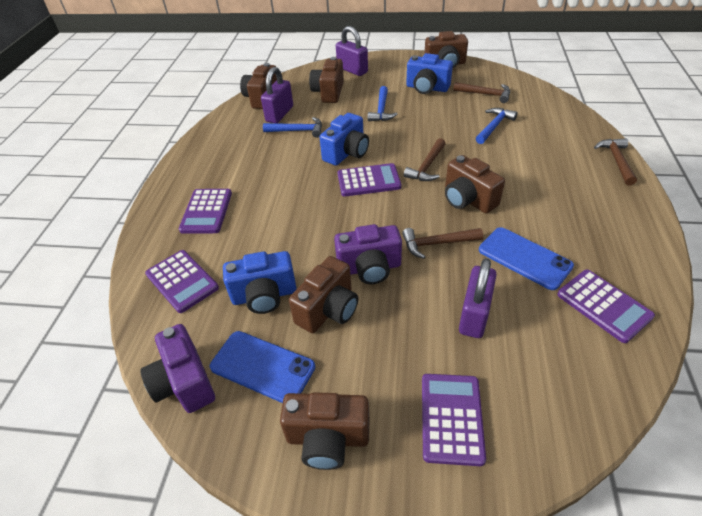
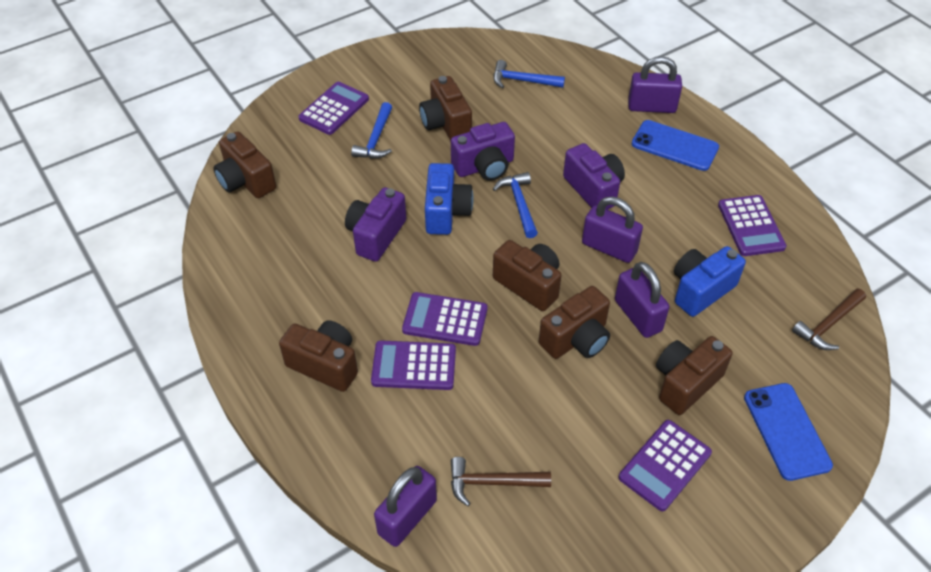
blue camera: [223,251,297,314] [319,113,369,166] [406,53,453,94] = 3 -> [425,163,473,235] [674,246,746,317] = 2
brown hammer: [402,228,483,259] [404,138,446,181] [453,82,510,103] [594,138,637,185] = 4 -> [451,457,551,506] [792,288,866,350] = 2
purple camera: [140,324,215,413] [334,224,402,284] = 2 -> [345,187,406,262] [451,122,515,181] [563,143,625,210] = 3
purple padlock: [261,67,293,123] [336,26,368,76] [459,258,496,338] = 3 -> [374,466,437,547] [582,197,643,263] [615,262,669,338] [628,56,682,113] = 4

